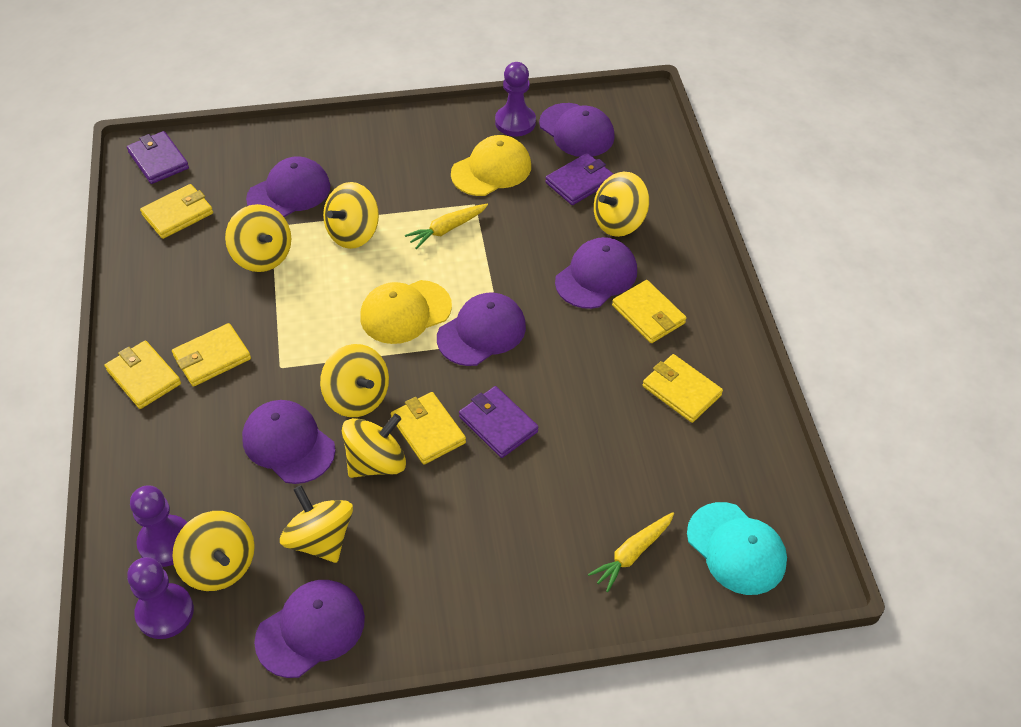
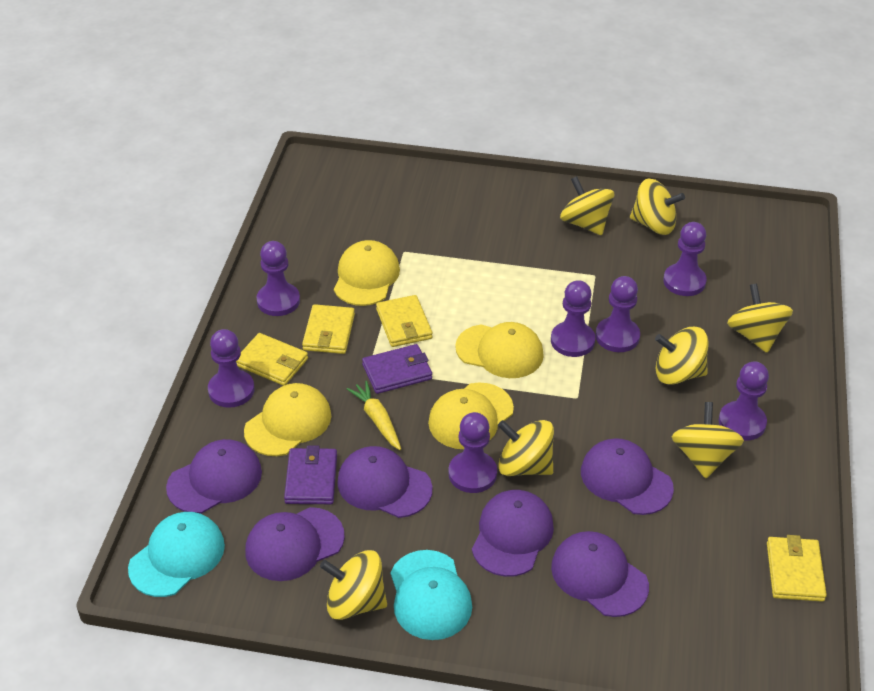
purple pawn: [127,557,194,639] [130,485,187,567] [495,62,536,136] = 3 -> [208,329,254,408] [257,241,300,316] [449,412,497,493] [551,280,595,357] [596,276,640,352] [663,222,707,296] [719,362,769,441] = 7
purple wallet: [127,131,189,184] [459,386,539,458] [545,153,613,205] = 3 -> [284,445,337,504] [362,344,432,394] = 2
turquoise cap: [687,502,787,595] = 1 -> [128,512,225,597] [391,550,472,640] = 2
yellow cap: [360,280,452,344] [451,135,531,196] = 2 -> [244,383,331,456] [334,240,400,306] [428,382,514,449] [455,322,544,378] = 4
yellow carrot: [405,204,488,249] [588,512,674,592] = 2 -> [347,381,401,450] = 1
yellow wallet: [105,341,181,409] [140,184,213,239] [172,323,251,387] [391,392,466,465] [612,280,686,343] [643,354,723,423] = 6 -> [236,333,308,386] [302,304,355,354] [376,295,433,347] [767,535,827,602] = 4

